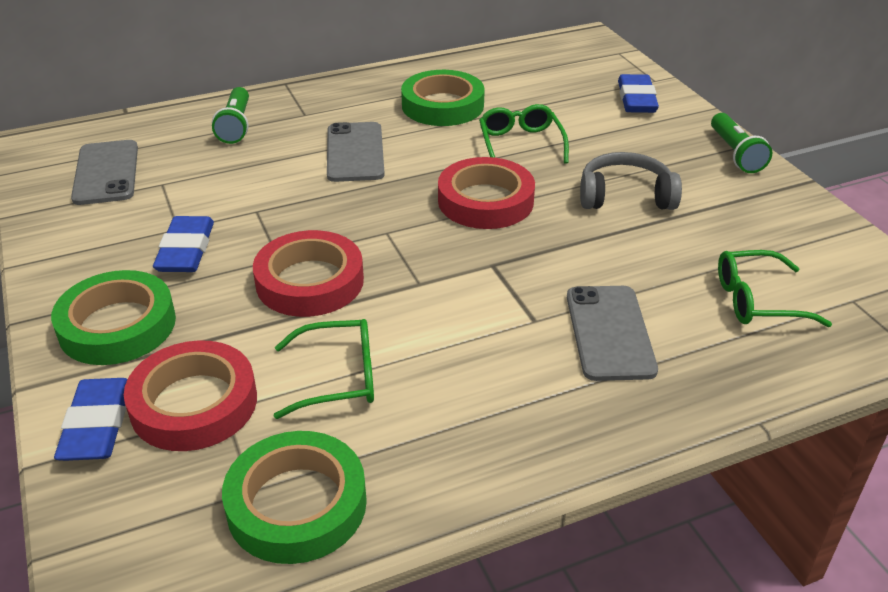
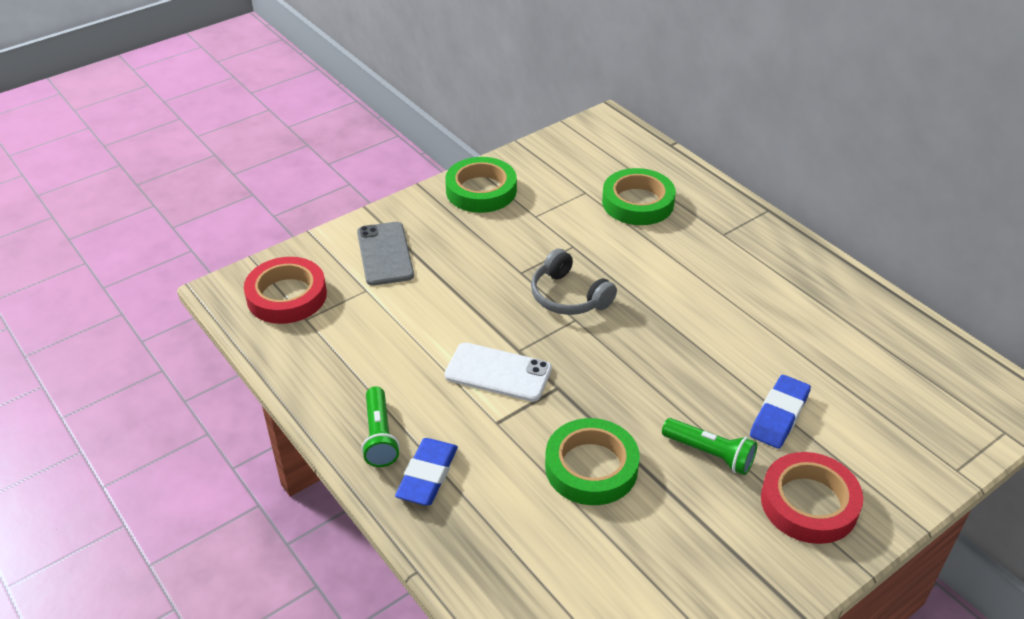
blue eraser: [54,378,128,461] [153,216,214,272] [618,74,659,113] = 3 -> [395,438,458,505] [750,375,811,449] = 2
green glasses: [274,319,374,419] [479,104,569,164] [718,250,832,327] = 3 -> none = 0
grey phone: [71,140,138,205] [327,122,385,182] [567,286,658,381] = 3 -> [357,222,414,286] = 1
red tape: [124,340,257,451] [253,230,364,317] [438,157,535,229] = 3 -> [244,257,327,324] [761,452,863,544] = 2
white phone: none = 0 -> [445,342,552,402] = 1

